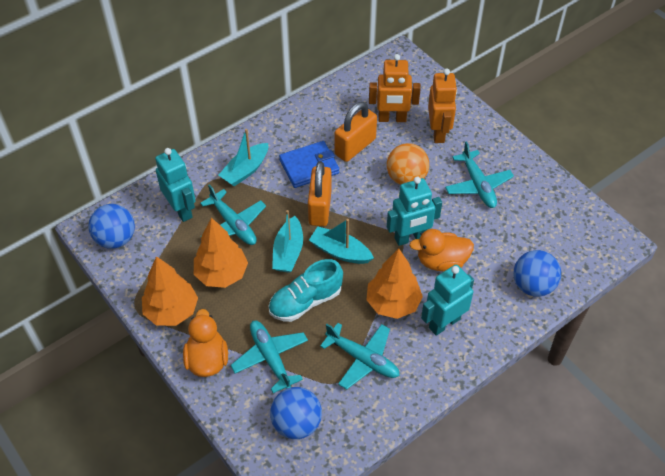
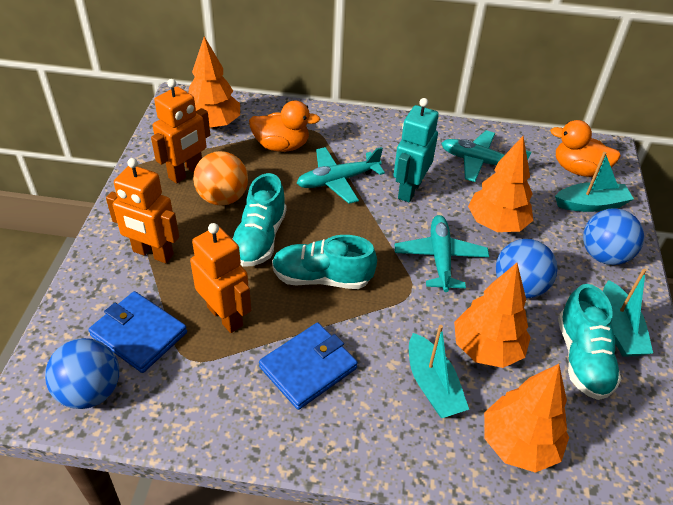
blue wallet: [279,141,340,188] = 1 -> [88,291,187,373] [259,323,358,410] = 2
orange padlock: [308,161,332,226] [335,102,377,162] = 2 -> none = 0
orange robot: [369,54,421,122] [428,69,457,143] = 2 -> [106,158,179,263] [151,79,210,184] [190,223,251,333] = 3
orange tree: [142,256,198,326] [194,218,248,288] [366,248,423,319] = 3 -> [189,36,240,129] [454,263,531,368] [468,136,533,232] [484,364,569,473] = 4
turquoise plane: [200,184,266,245] [231,320,308,393] [320,323,400,390] [445,141,514,208] = 4 -> [297,147,385,204] [395,215,489,292] [441,130,531,182] = 3
turquoise robot: [155,148,196,222] [387,177,442,246] [421,265,474,336] = 3 -> [394,98,439,202] = 1
turquoise shoe: [269,259,343,322] = 1 -> [232,173,286,267] [272,235,377,289] [558,284,621,400] = 3

